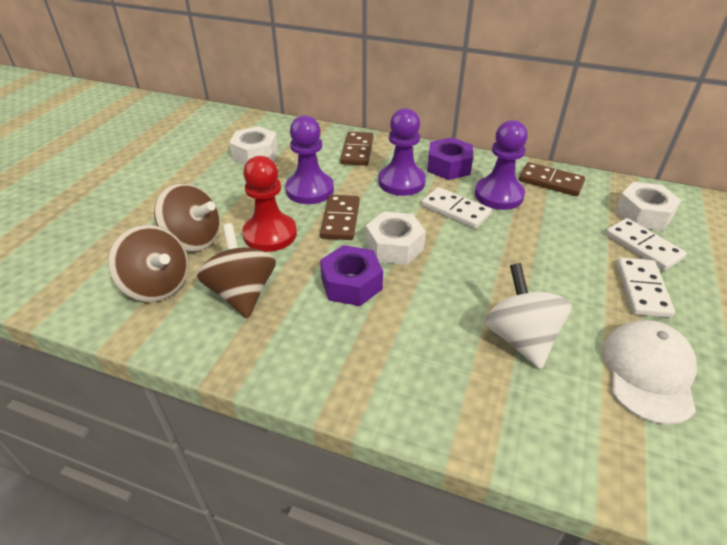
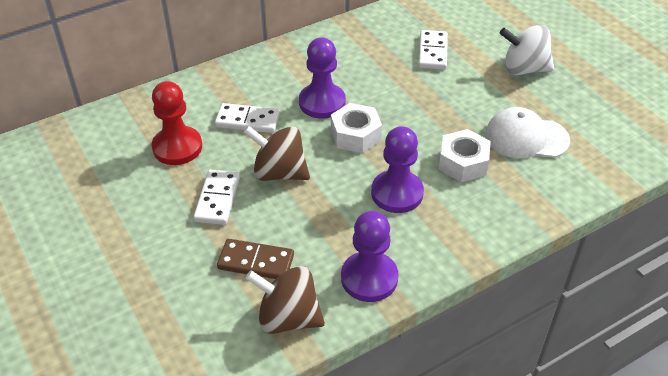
brown domino: [320,195,360,240] [340,132,374,166] [519,162,585,196] = 3 -> [217,239,294,279] = 1
brown spinning top: [108,225,188,302] [154,183,220,251] [197,223,276,318] = 3 -> [244,126,310,181] [245,266,325,334] = 2
purple nut: [320,245,383,306] [427,137,473,180] = 2 -> none = 0
white nut: [229,126,278,165] [366,211,426,265] [615,182,682,231] = 3 -> [331,103,382,153] [439,129,491,182] = 2

